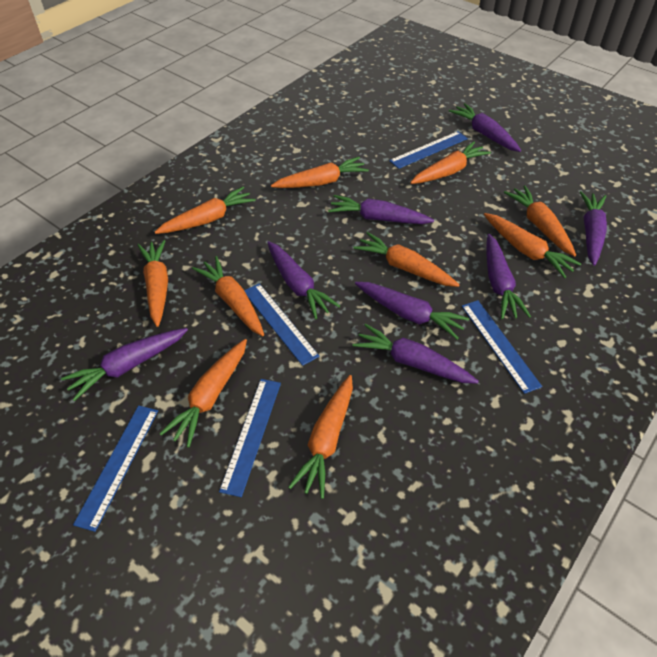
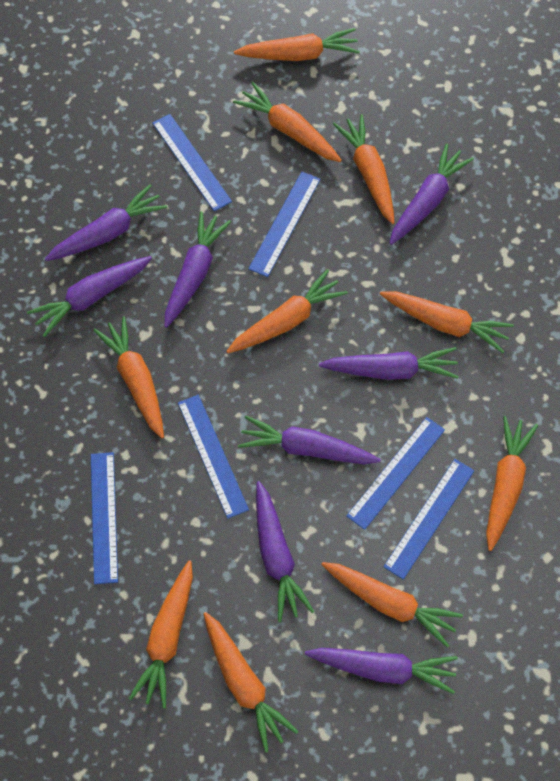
blue ruler: [73,405,158,532] [219,379,281,497] [244,283,319,366] [389,131,468,169] [462,300,542,394] = 5 -> [91,452,118,584] [152,114,232,211] [178,395,249,519] [248,172,321,277] [346,417,445,530] [383,459,474,580] = 6

